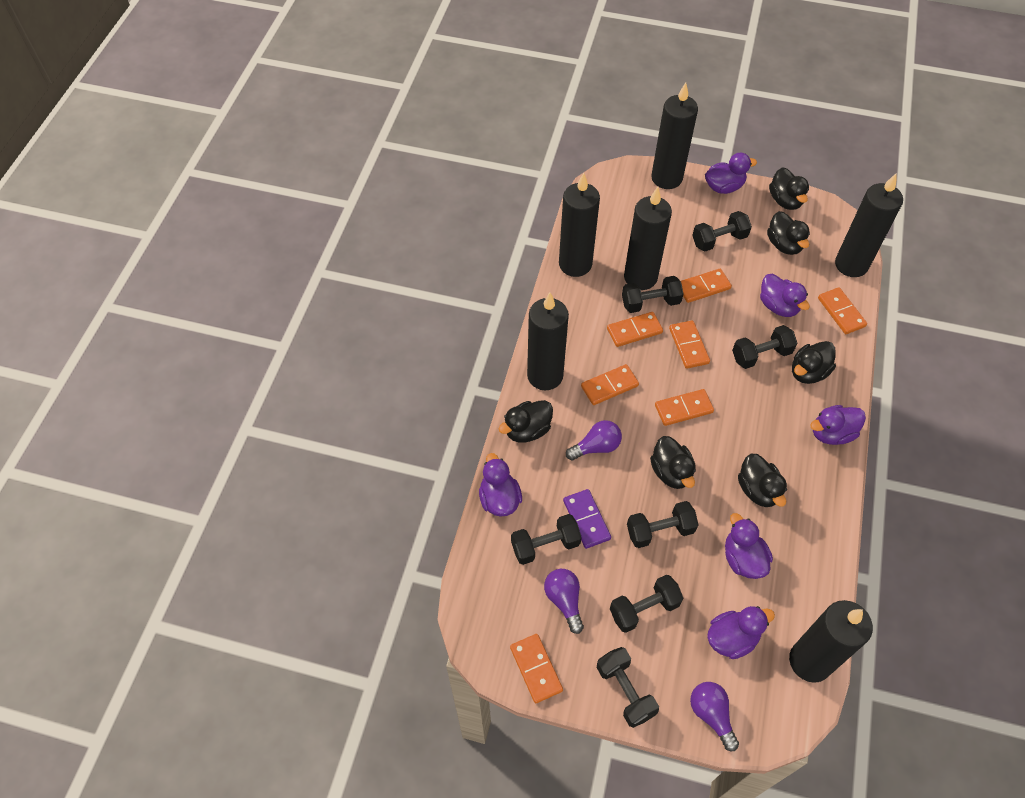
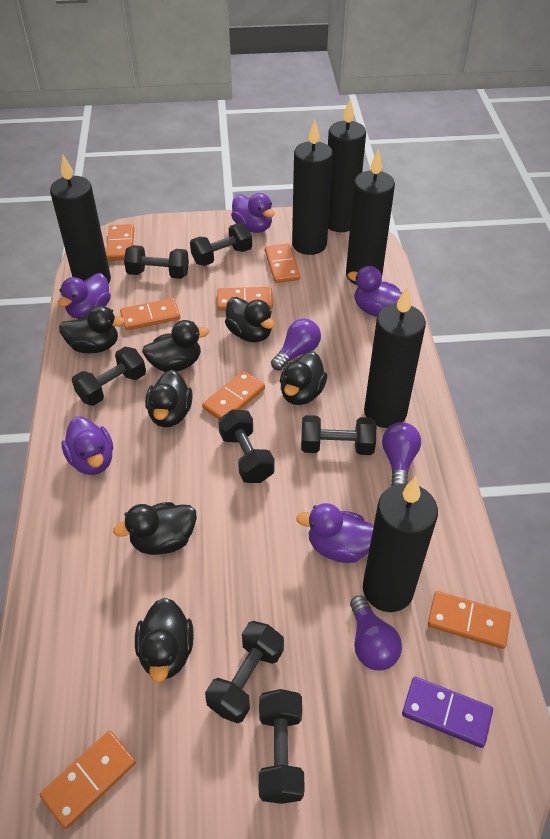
black duck: [499,400,553,443] [650,436,696,489] [738,454,787,507] [767,211,810,255] [769,167,809,210] [792,341,836,384] = 6 -> [59,306,125,354] [113,502,197,555] [135,598,194,683] [142,320,209,372] [145,370,193,427] [225,297,275,342] [280,351,328,405] = 7
purple duck: [479,453,522,517] [705,153,757,194] [707,606,775,659] [725,513,773,579] [760,274,810,317] [810,405,866,445] = 6 -> [58,273,111,319] [61,417,113,475] [231,193,275,233] [296,503,374,563] [347,266,403,317] = 5

